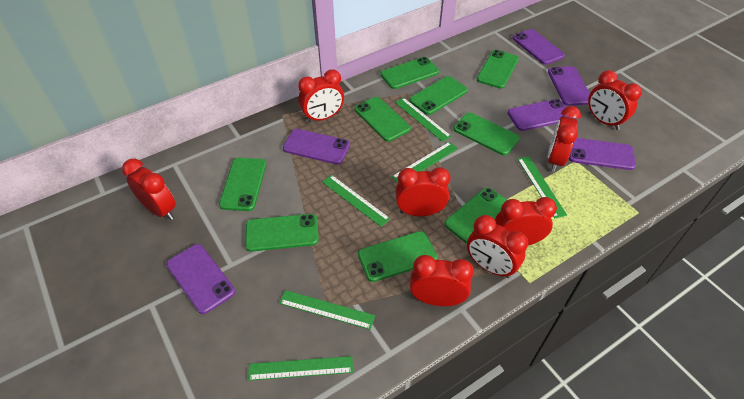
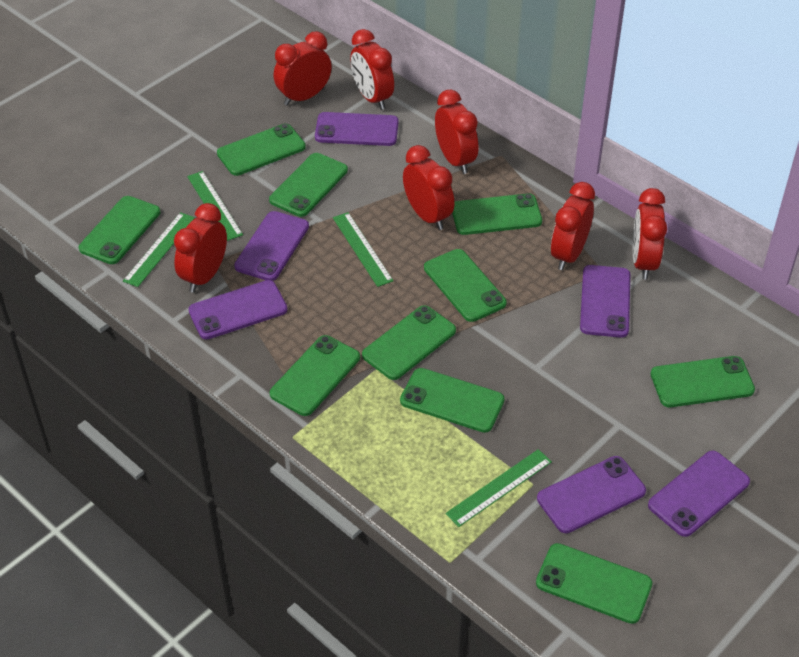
green phone: [219,158,266,211] [245,214,319,252] [354,97,411,142] [358,231,437,282] [380,57,439,89] [409,76,468,115] [444,187,507,244] [454,113,520,155] [477,50,519,89] = 9 -> [79,196,160,264] [217,124,306,176] [269,153,348,217] [270,335,360,416] [362,305,456,380] [400,368,505,433] [424,249,507,322] [452,193,542,235] [536,543,652,624] [651,356,755,407] = 10
green ruler: [248,356,353,381] [279,290,375,330] [322,175,390,227] [392,142,458,183] [395,97,452,142] [518,156,567,218] = 6 -> [123,212,195,287] [187,171,243,241] [333,212,393,287] [445,449,552,527] = 4
red clock: [122,159,176,220] [298,69,344,123] [396,167,451,216] [410,255,474,306] [467,215,528,278] [495,197,557,245] [547,106,581,172] [588,70,642,130] = 8 -> [174,203,227,293] [274,32,332,106] [350,29,394,110] [403,145,454,230] [435,90,478,174] [551,182,595,270] [633,188,667,280] = 7

